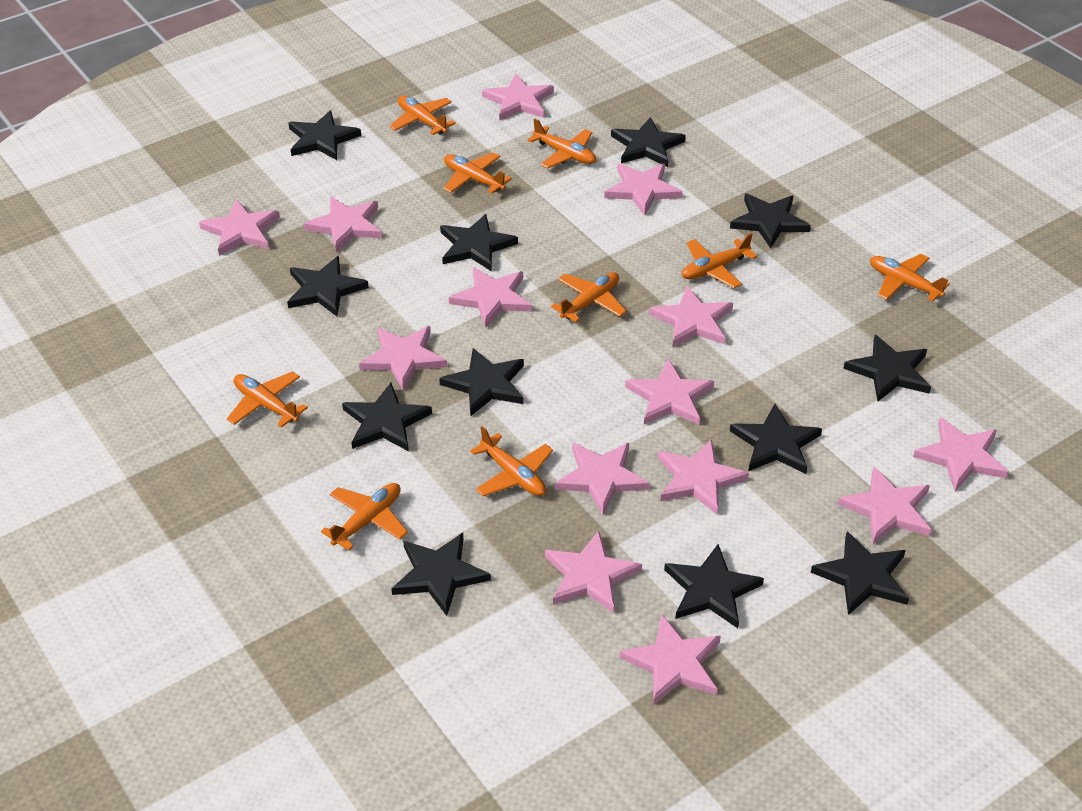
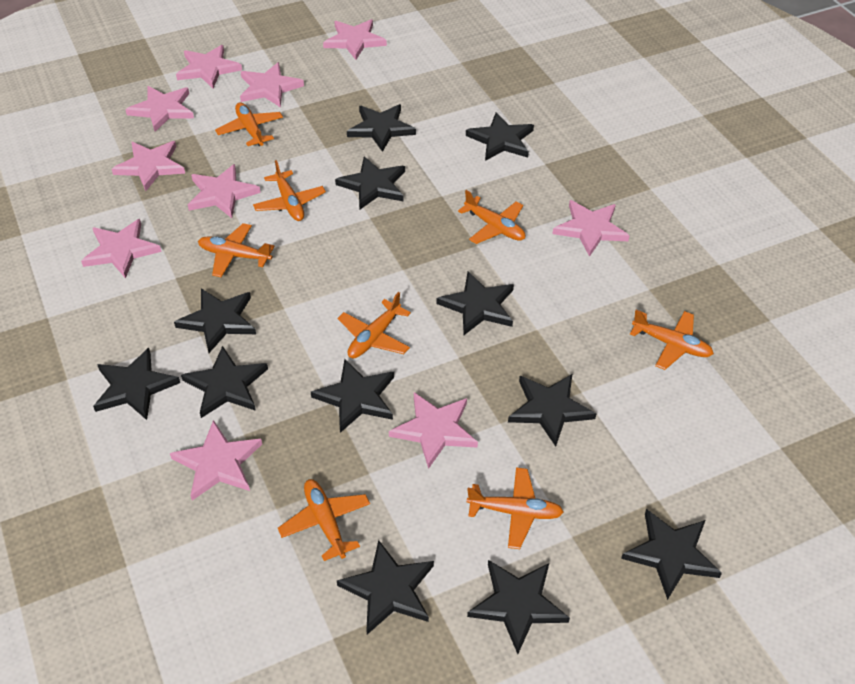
orange plane: [227,371,308,428] [321,483,408,550] [389,95,456,135] [444,153,512,194] [470,426,553,496] [527,118,596,169] [551,272,627,322] [682,233,757,288] [870,254,950,302] = 9 -> [198,223,275,277] [215,102,283,146] [253,160,326,221] [278,479,370,561] [338,292,411,358] [458,190,525,244] [467,467,564,549] [630,310,714,370] = 8
pink star: [199,199,280,256] [304,196,382,252] [359,326,447,390] [449,267,532,328] [482,74,554,121] [545,531,642,614] [555,443,649,515] [604,164,683,216] [620,615,721,705] [625,359,714,425] [649,286,733,348] [658,439,749,515] [837,466,932,544] [913,417,1009,491] = 14 -> [81,219,162,279] [112,141,185,191] [125,86,194,132] [170,420,262,501] [176,45,242,89] [188,164,261,218] [240,62,304,108] [323,19,387,60] [389,392,478,469] [553,200,630,257] = 10

